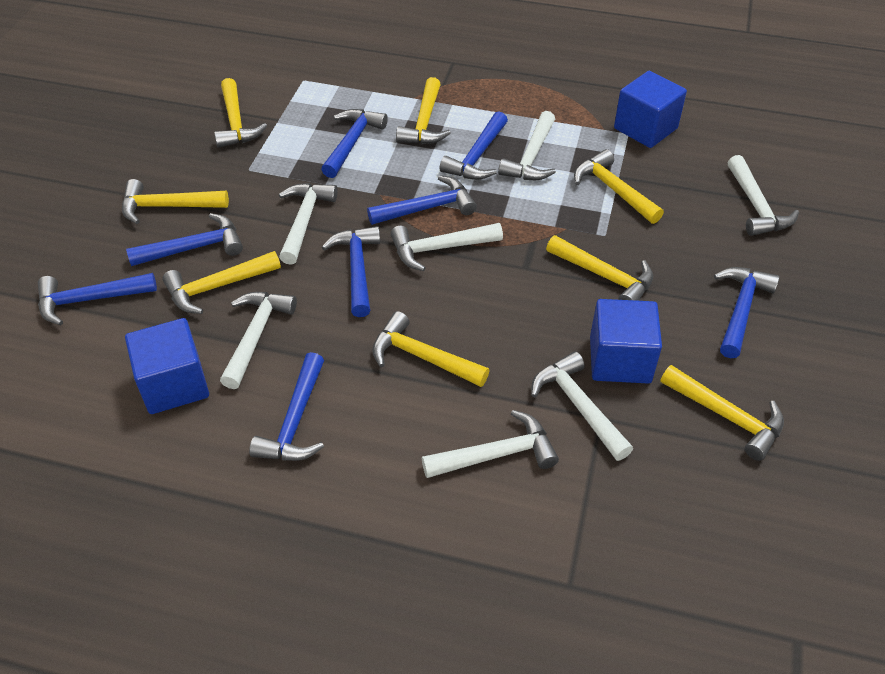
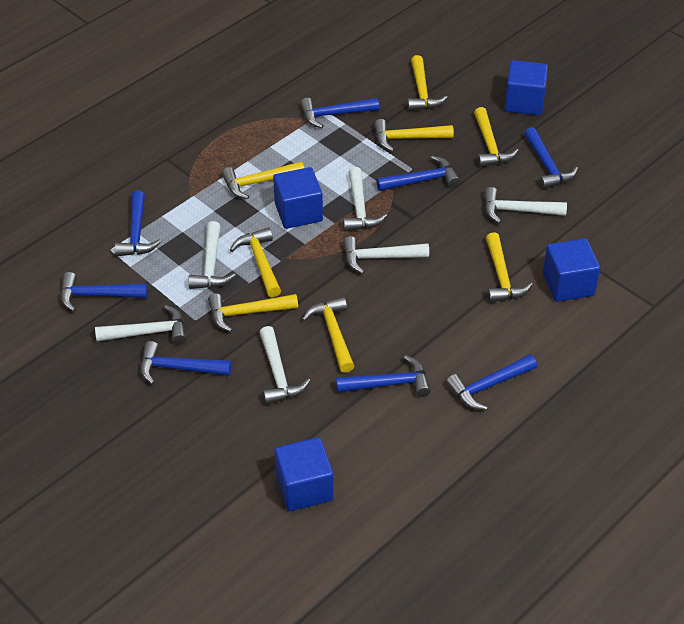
blue cube: [125,318,209,414] [590,299,662,384] [614,71,687,148] = 3 -> [273,167,323,229] [274,437,334,511] [504,60,548,115] [543,238,600,302] = 4
white hammer: [220,292,297,389] [279,183,338,265] [390,223,503,271] [422,410,559,478] [498,111,556,180] [531,351,633,461] [727,155,799,236] = 7 -> [95,305,187,344] [188,221,236,289] [259,326,311,405] [343,167,387,232] [343,236,429,274] [484,187,567,224] = 6

